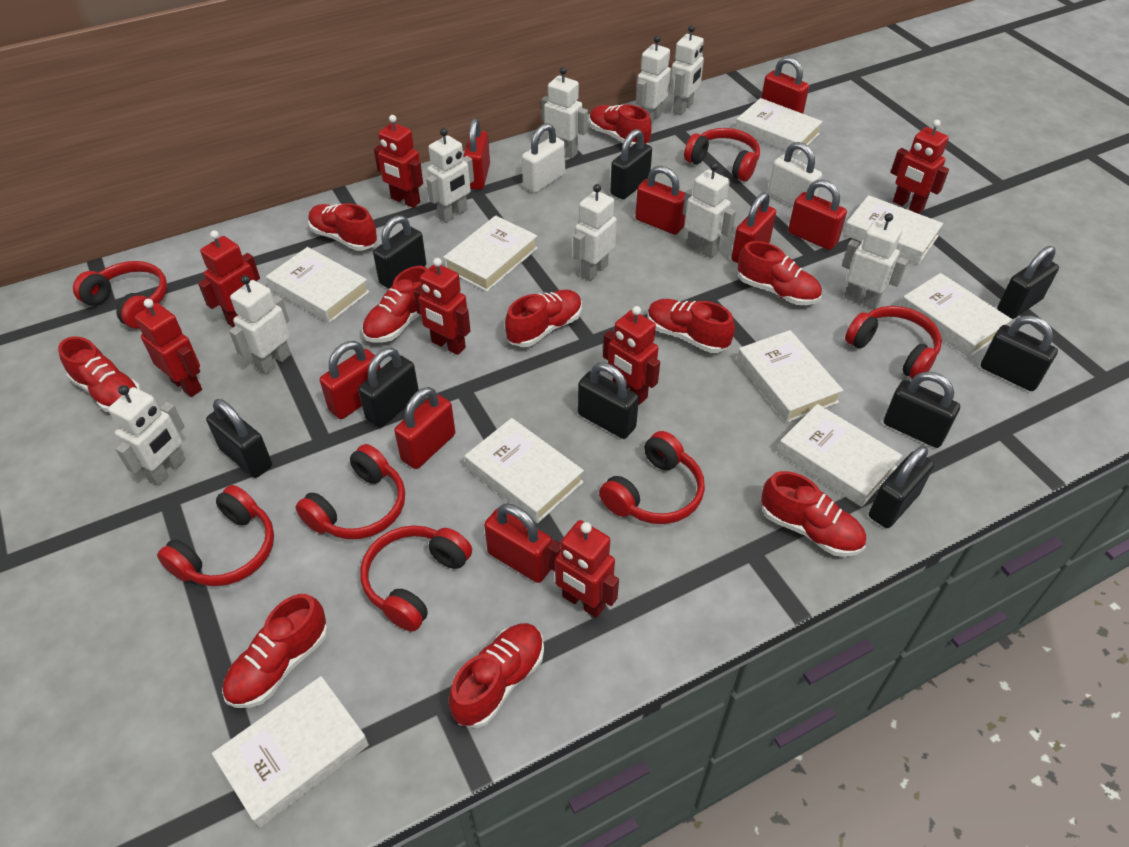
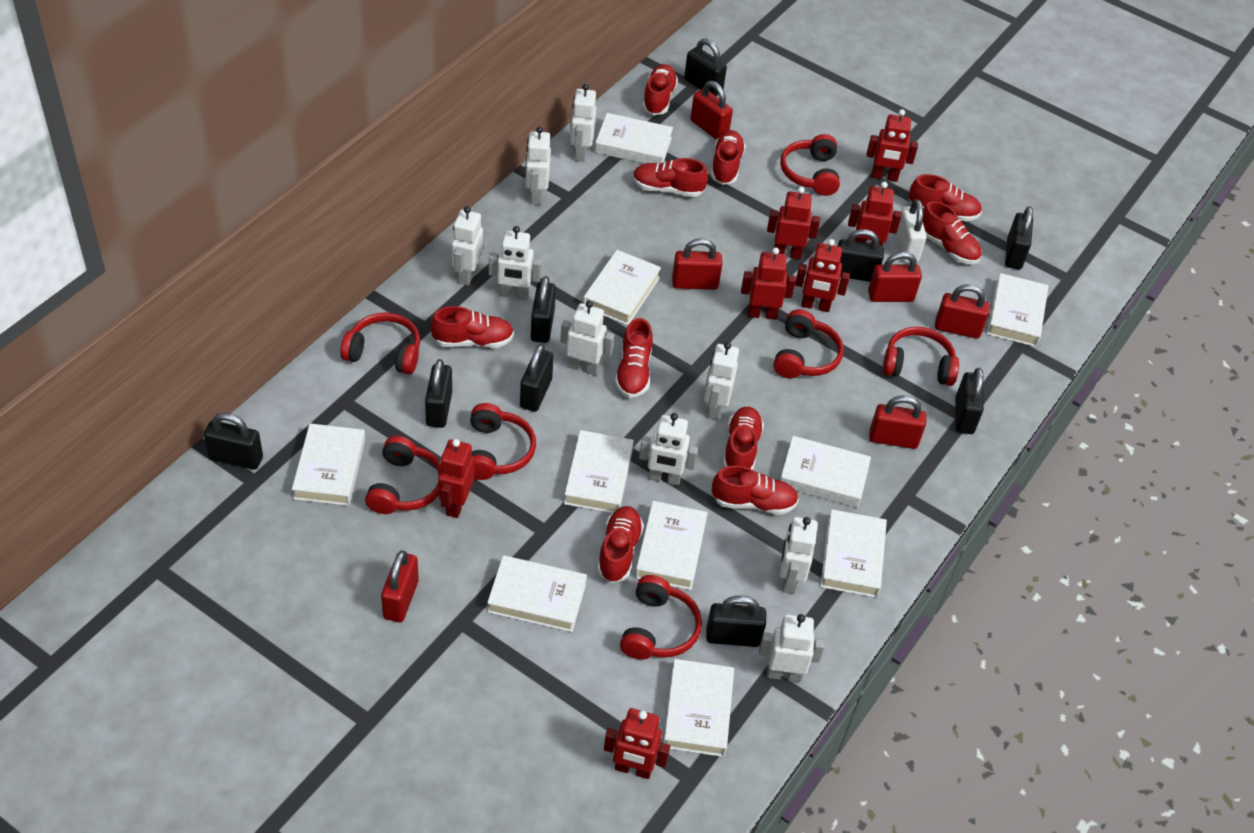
red padlock: [320,341,381,419] [394,387,455,469] [463,118,490,190] [484,503,552,583] [635,166,686,235] [731,192,776,263] [761,56,809,114] [788,179,847,250] = 8 -> [381,550,419,622] [672,238,722,290] [690,81,733,139] [868,252,922,302] [869,395,926,449] [935,284,990,339] = 6
white book: [212,676,369,828] [266,247,370,323] [443,215,538,292] [465,418,584,523] [735,98,823,156] [737,330,843,423] [777,404,902,507] [843,195,943,264] [900,273,1012,358] = 9 -> [292,423,365,506] [487,555,587,632] [564,430,634,513] [583,250,661,326] [595,113,673,164] [635,501,708,590] [663,659,734,757] [780,436,871,508] [820,509,887,598] [987,273,1048,347] = 10
white padlock: [522,123,565,193] [768,142,822,206] = 2 -> [896,199,926,262] = 1

